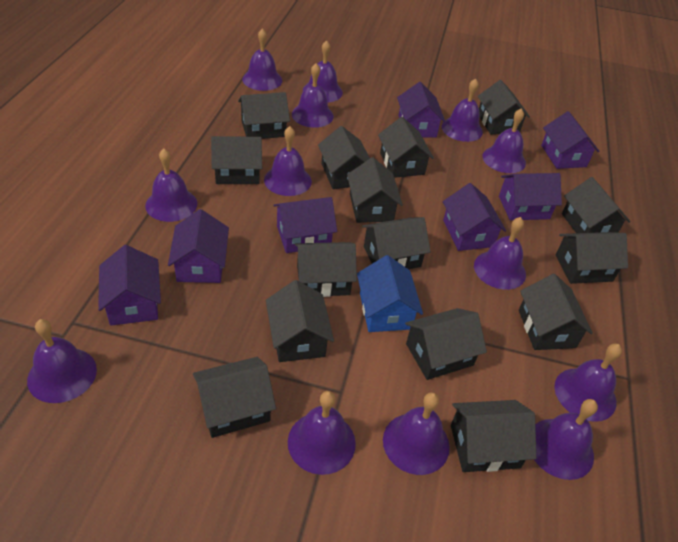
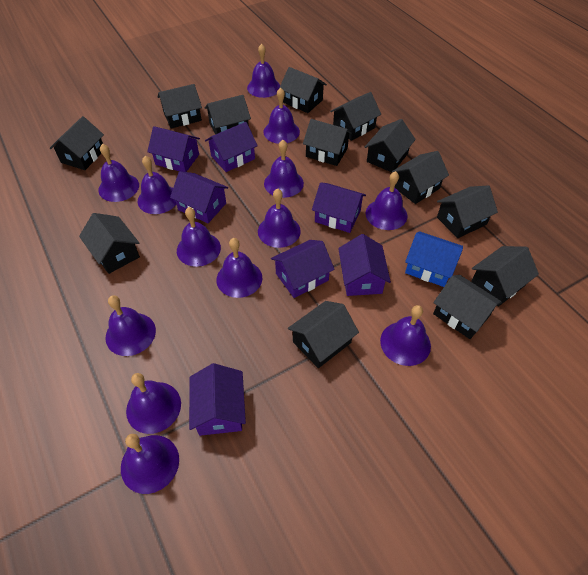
black house: [193,357,276,438] [211,136,262,184] [238,92,290,139] [266,280,334,362] [295,242,357,297] [318,126,370,189] [347,157,403,223] [362,217,431,269] [378,117,434,178] [405,308,487,380] [451,400,536,472] [478,80,530,135] [519,274,593,350] [556,232,628,284] [562,177,631,233] = 15 -> [50,116,104,170] [79,213,140,274] [158,84,202,129] [205,95,251,135] [279,67,327,113] [288,301,359,368] [303,119,352,166] [330,92,381,141] [365,119,416,172] [392,151,449,204] [433,275,502,339] [437,185,498,238] [471,246,539,307] = 13

